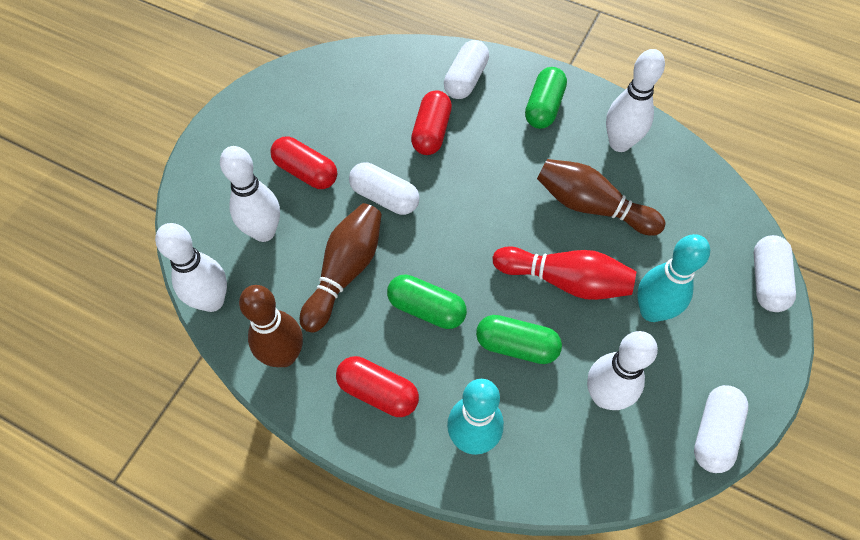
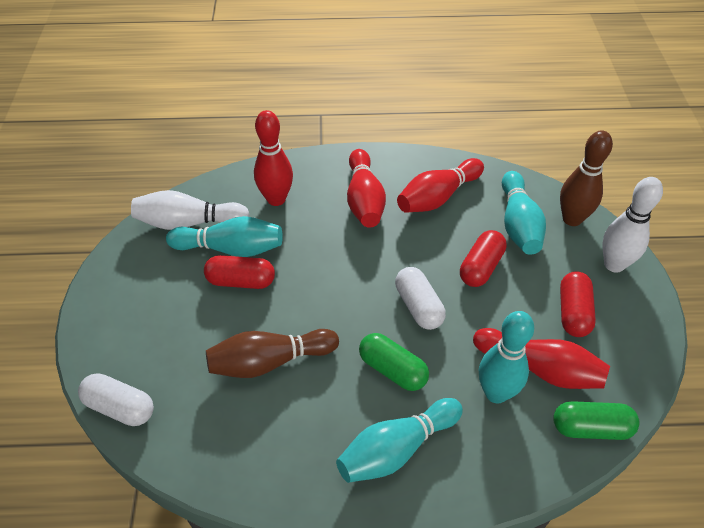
brown bowling pin: [239,285,303,367] [300,203,382,333] [537,159,666,236] = 3 -> [206,329,339,378] [560,130,613,226] = 2
green capsule: [387,274,467,329] [476,315,562,364] [525,67,567,129] = 3 -> [359,333,429,391] [553,401,640,440] = 2
red bowling pin: [492,246,636,300] = 1 -> [254,110,293,206] [347,149,386,228] [397,158,484,213] [473,328,610,389] = 4
turquoise bowling pin: [447,379,504,455] [637,234,710,322] = 2 -> [166,216,283,257] [336,398,463,483] [479,311,534,403] [502,171,546,255] = 4
white bowling pin: [155,223,227,312] [220,146,280,242] [587,331,658,410] [606,49,665,152] = 4 -> [131,190,249,230] [602,177,663,273] = 2
white capsule: [349,162,419,215] [444,40,489,99] [694,385,748,473] [754,235,796,312] = 4 -> [78,373,154,426] [395,267,446,330] = 2

